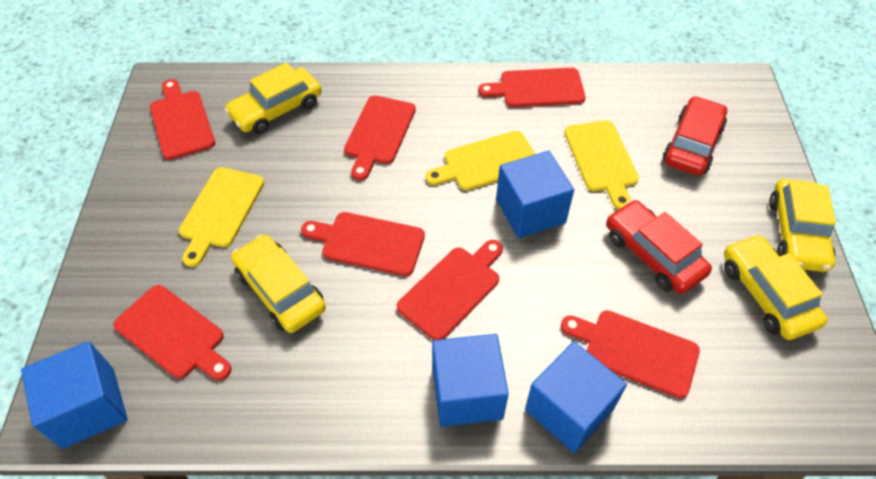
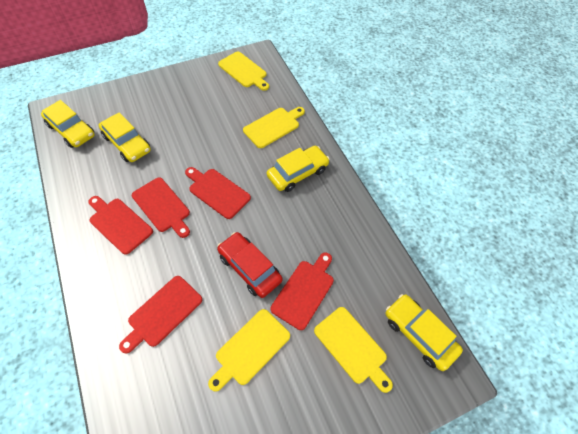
blue cube: [21,341,128,449] [432,334,509,427] [496,150,574,238] [525,341,627,453] = 4 -> none = 0
red car: [606,200,712,294] [663,96,727,176] = 2 -> [217,232,283,298] = 1
red cutting board: [113,285,231,381] [150,79,215,160] [301,212,425,276] [344,96,416,181] [397,240,503,340] [478,68,585,107] [561,310,700,399] = 7 -> [88,196,153,255] [119,276,202,354] [132,177,190,238] [185,167,251,219] [271,252,334,330] = 5
yellow cutting board: [179,167,264,267] [425,131,535,190] [564,120,639,210] = 3 -> [208,309,290,392] [218,51,269,91] [243,107,305,148] [314,307,393,393] = 4

